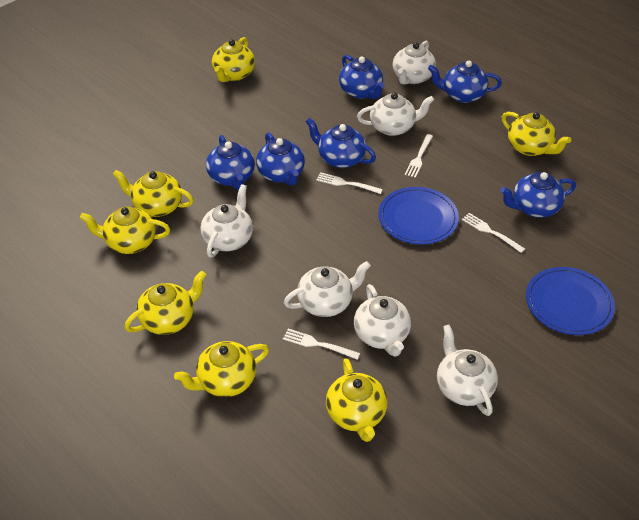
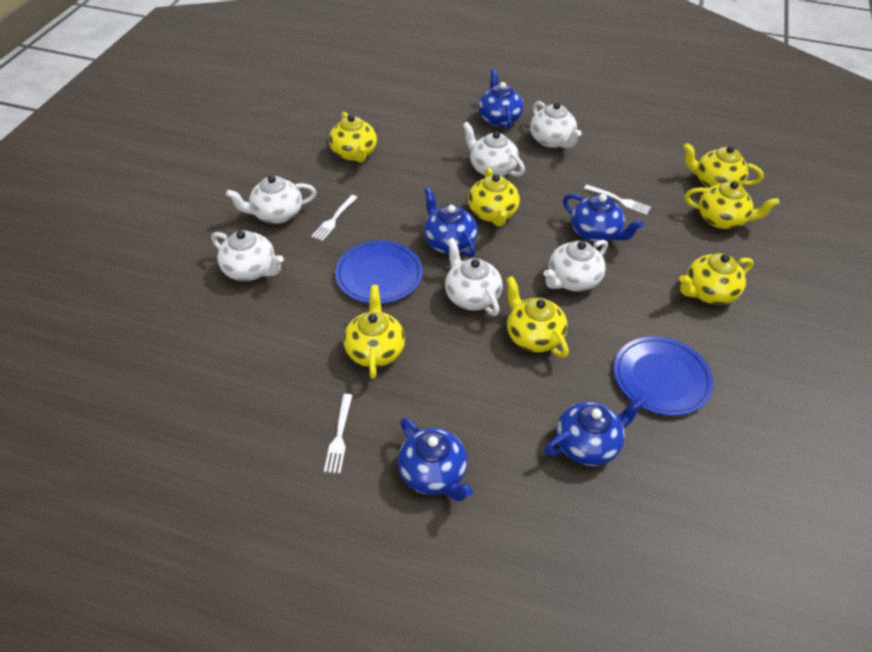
blue teapot: [206,135,255,190] [256,132,305,186] [305,118,376,168] [339,55,385,99] [428,61,502,103] [500,172,576,218] = 6 -> [398,417,473,501] [424,188,478,258] [478,69,524,129] [544,396,646,466] [563,194,644,242] = 5
white fork: [283,329,360,360] [316,172,383,194] [404,134,433,178] [462,213,525,253] = 4 -> [312,195,358,241] [324,394,352,473] [584,184,651,215] = 3

